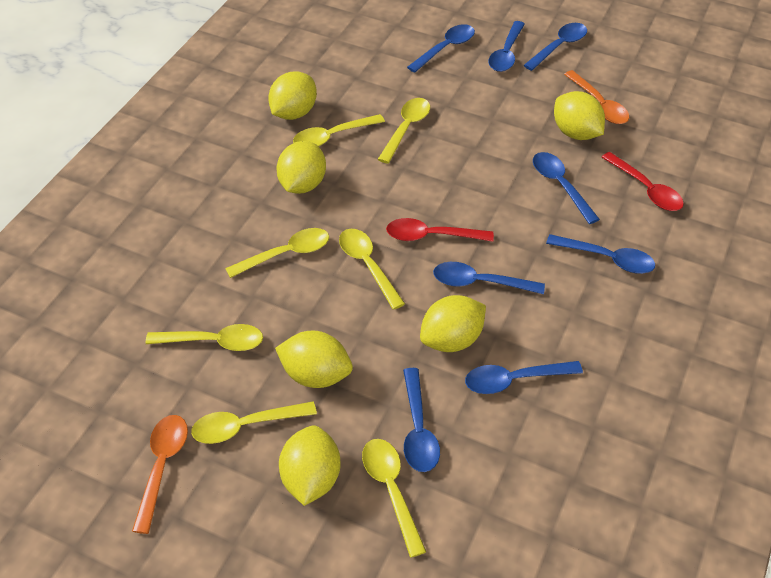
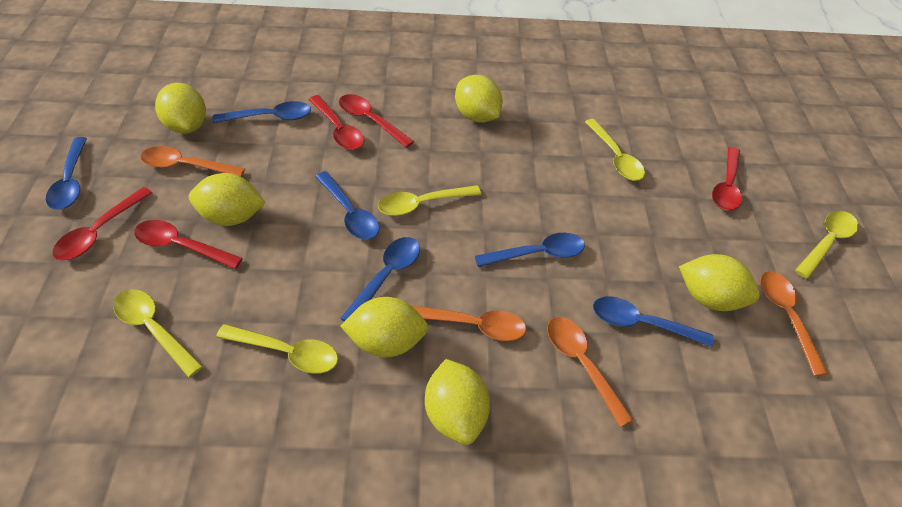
blue spoon: [403,368,440,472] [407,24,475,73] [433,262,545,294] [465,361,583,394] [488,21,525,72] [523,23,587,71] [533,152,600,224] [546,234,655,274] = 8 -> [46,137,87,210] [212,101,311,123] [315,171,380,240] [340,237,420,321] [475,233,585,267] [593,296,713,347] = 6
orange spoon: [132,415,188,534] [564,70,629,124] = 2 -> [140,146,245,177] [411,305,526,341] [547,317,633,427] [760,271,828,376] = 4
red spoon: [386,218,494,242] [601,152,684,211] = 2 -> [52,187,152,260] [134,220,243,269] [309,95,364,150] [339,94,414,148] [712,147,742,211] = 5
yellow spoon: [145,324,263,351] [191,401,317,444] [225,228,329,278] [293,114,385,147] [339,229,405,310] [362,439,426,558] [378,98,430,164] = 7 -> [113,289,203,377] [216,324,338,374] [378,185,481,216] [585,119,645,181] [795,211,858,279] = 5

